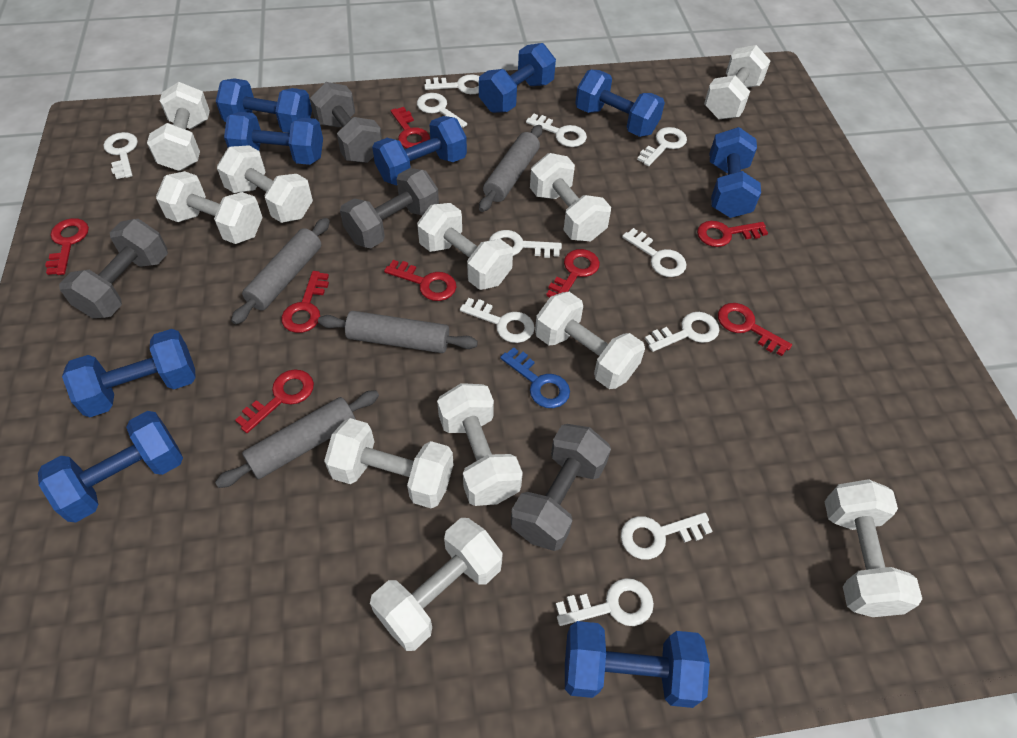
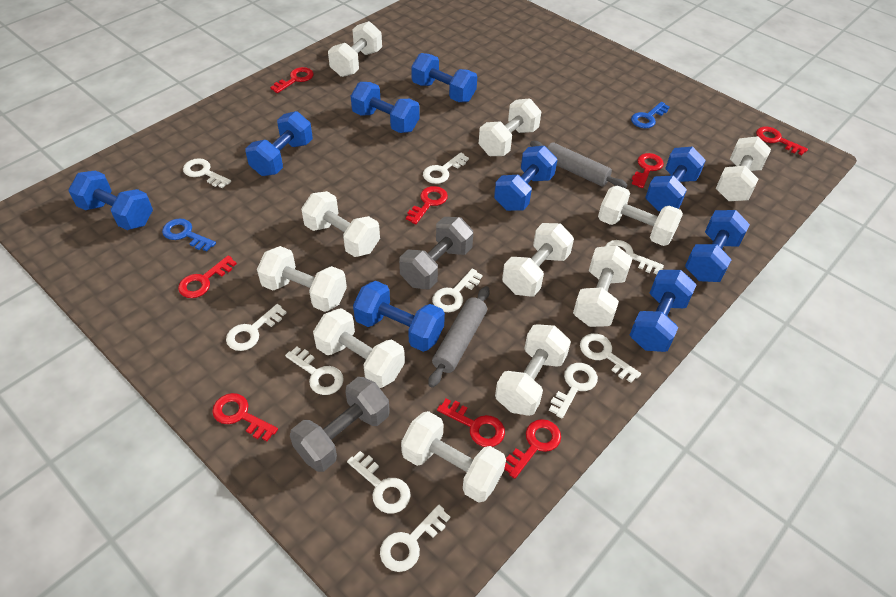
blue key: [500,347,570,408] = 1 -> [162,218,216,252] [631,102,670,128] = 2
grey dumbbell: [59,219,168,318] [310,82,382,163] [340,168,439,248] [511,424,611,551] = 4 -> [290,377,390,472] [399,217,473,289] = 2
grey rolling pin: [215,390,379,488] [231,218,330,325] [318,311,478,353] [479,125,542,212] = 4 -> [428,286,490,388] [530,141,627,189] = 2
white key: [103,132,138,179] [417,93,467,128] [424,74,479,94] [460,298,535,343] [489,230,562,258] [526,114,587,147] [556,578,654,626] [621,513,712,560] [622,228,687,277] [637,127,687,166] [645,312,720,352] = 11 -> [183,158,231,188] [226,304,287,351] [285,346,344,395] [347,451,411,513] [380,505,450,572] [423,152,469,184] [432,268,483,312] [549,363,598,418] [580,333,641,383] [605,240,664,274] = 10

